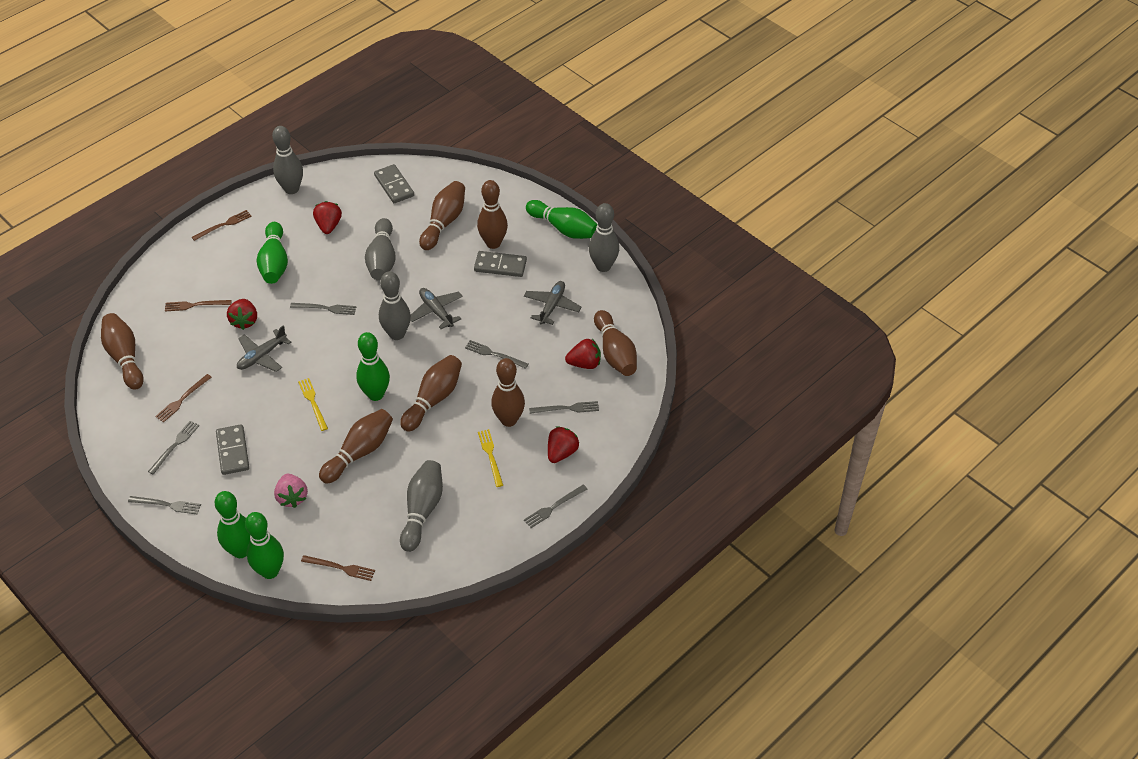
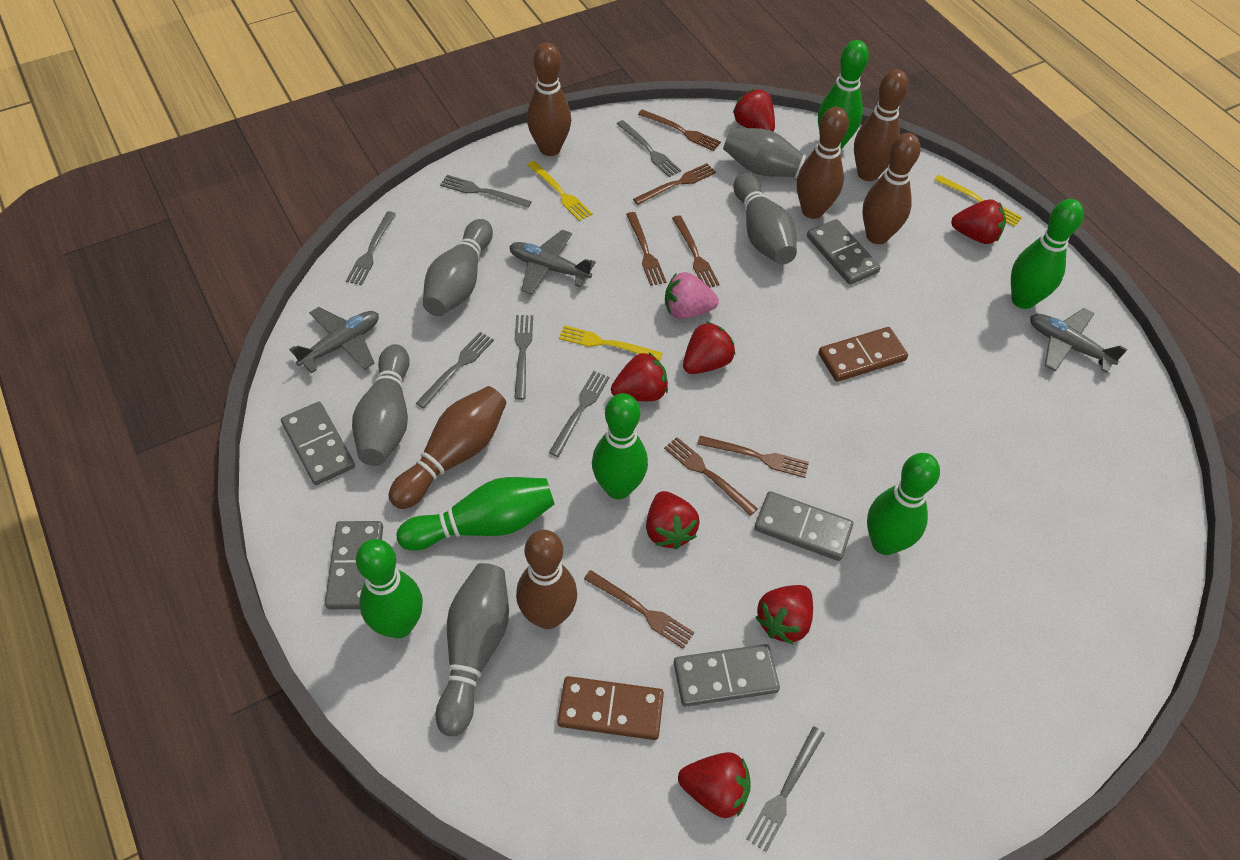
brown bowling pin: [101,313,143,390] [319,409,393,484] [400,355,462,432] [419,181,465,250] [477,180,508,249] [491,358,525,427] [594,310,637,376] = 7 -> [389,386,506,509] [516,530,577,629] [527,42,571,156] [797,107,849,219] [854,69,908,181] [862,133,921,244] = 6
brown domino: none = 0 -> [557,676,664,740] [818,327,908,382] = 2
brown fork: [155,374,212,423] [165,300,231,311] [192,210,252,241] [301,555,375,581] = 4 -> [584,570,695,649] [626,212,666,286] [633,163,716,205] [638,109,721,151] [664,437,758,516] [672,215,719,288] [697,435,809,478] = 7
green bowling pin: [215,491,250,558] [245,512,284,579] [257,222,288,284] [356,332,390,401] [526,200,597,239] = 5 -> [356,539,423,638] [397,477,554,550] [592,393,648,499] [818,40,869,150] [867,453,940,555] [1011,199,1084,309] = 6
grey domino: [216,424,249,475] [374,164,414,203] [474,251,527,277] = 3 -> [281,402,355,485] [325,521,383,609] [674,644,780,707] [754,491,853,561] [807,219,881,285] = 5
grey fork: [128,496,201,514] [148,421,199,474] [290,303,356,315] [465,340,529,369] [524,484,587,528] [529,401,599,414] = 6 -> [346,211,396,285] [416,332,494,408] [440,175,532,208] [514,315,533,400] [549,371,610,457] [617,120,681,177] [746,726,825,852] = 7
red strawberry: [227,299,257,330] [313,201,342,234] [548,426,579,463] [565,339,601,369] = 4 -> [611,352,668,401] [646,491,700,549] [678,752,751,818] [683,322,735,374] [733,89,775,131] [756,585,813,644] [951,200,1006,244] = 7
yellow fork: [298,378,328,431] [478,429,503,487] = 2 -> [527,161,592,221] [559,325,663,361] [934,175,1022,227] = 3

